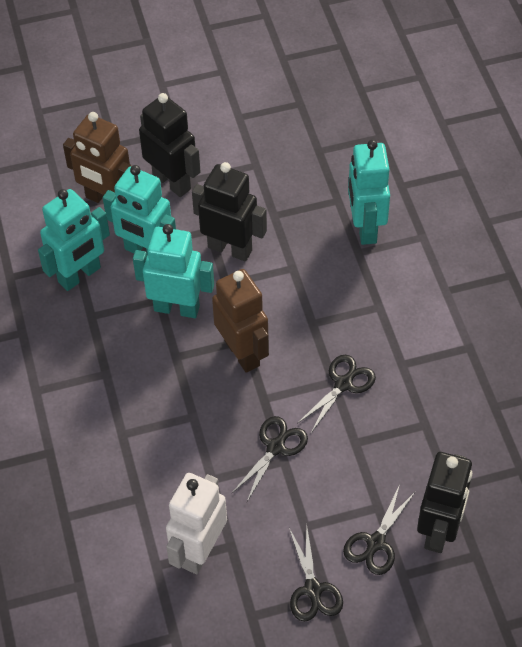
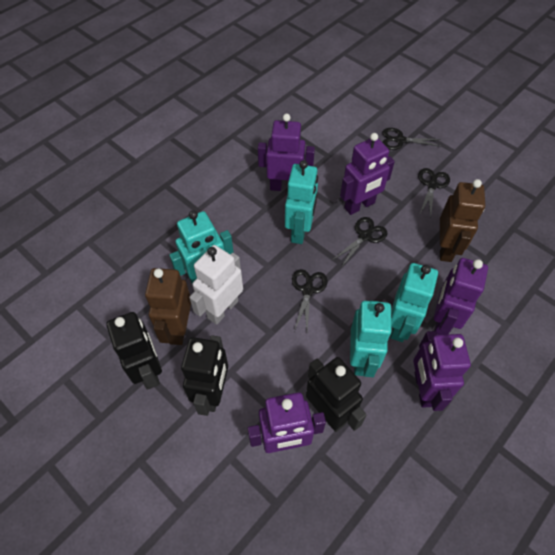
purple robot: none = 0 -> [248,392,326,453] [258,114,315,191] [340,133,395,215] [413,331,471,411] [434,258,488,335] = 5

